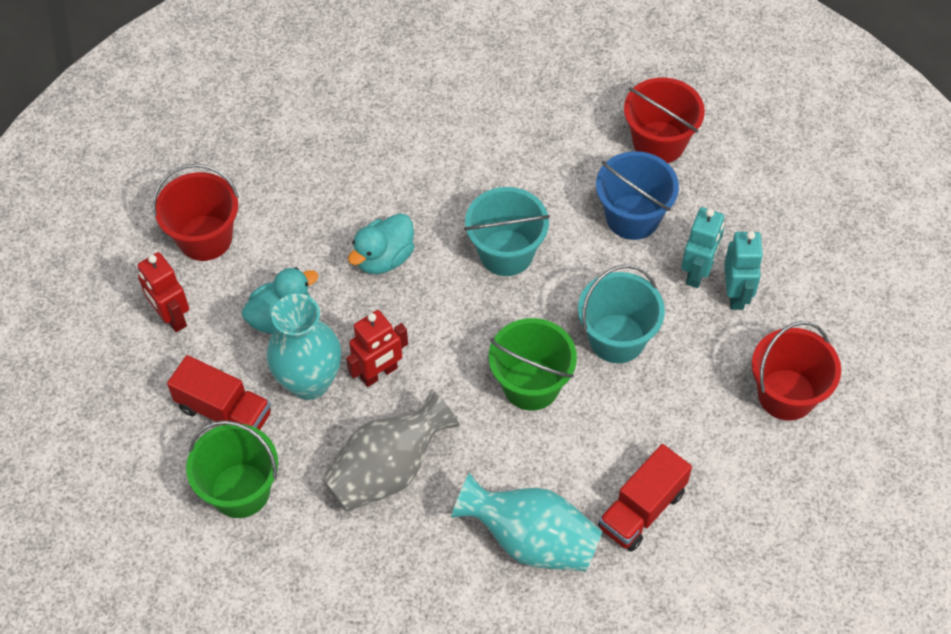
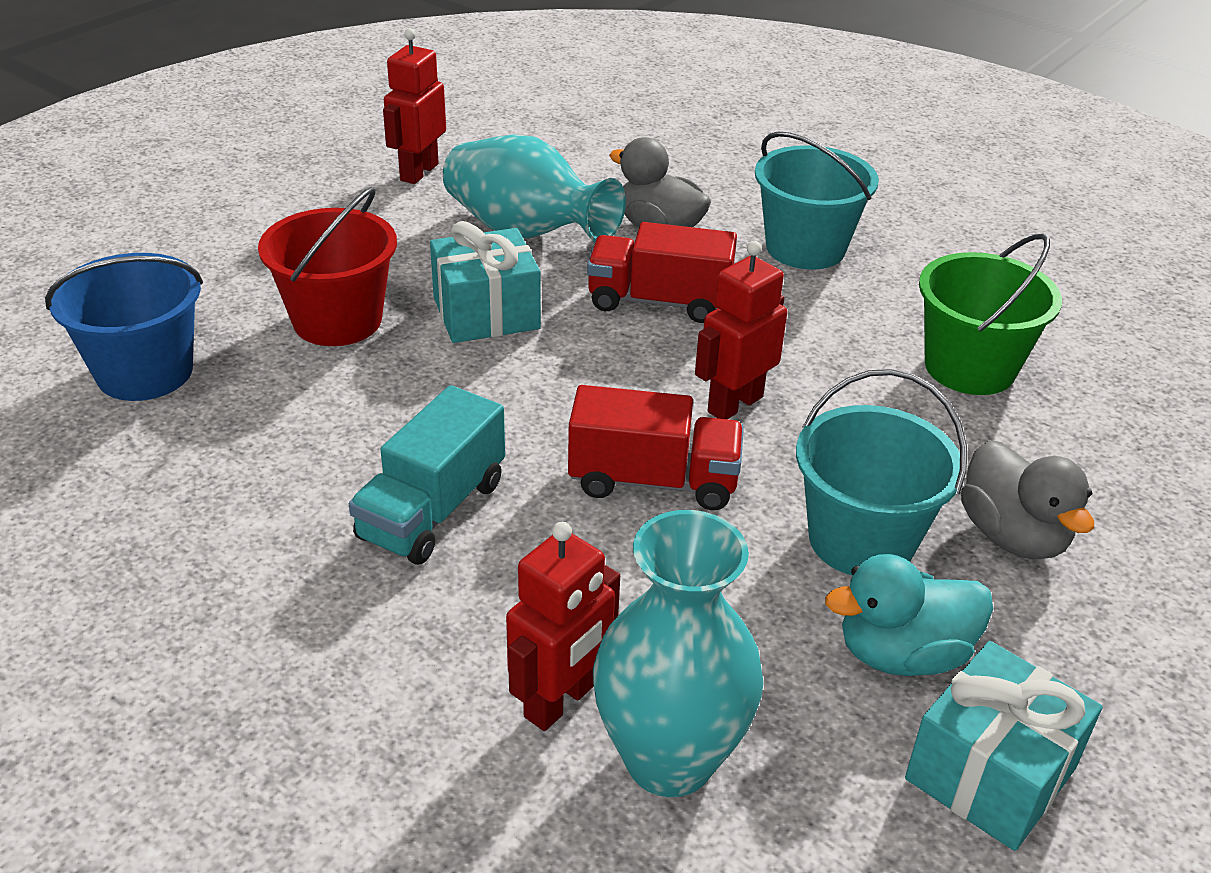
green bucket: [186,420,278,518] [489,318,577,411] = 2 -> [919,233,1062,395] = 1
grey duck: none = 0 -> [609,137,711,228] [961,440,1094,560] = 2
grey vase: [321,390,460,512] = 1 -> none = 0
red bucket: [153,164,239,261] [624,78,705,163] [752,321,841,421] = 3 -> [258,187,397,346] = 1
red robot: [138,252,189,332] [346,310,408,387] = 2 -> [383,28,446,184] [506,522,620,731] [695,241,787,419] = 3
turquoise duck: [241,267,318,334] [348,213,414,274] = 2 -> [825,554,993,676] = 1
turquoise gift: none = 0 -> [430,221,541,343] [905,641,1102,851] = 2
turquoise robot: [682,207,724,288] [724,231,763,310] = 2 -> none = 0
turquoise truck: none = 0 -> [349,385,505,565] = 1

